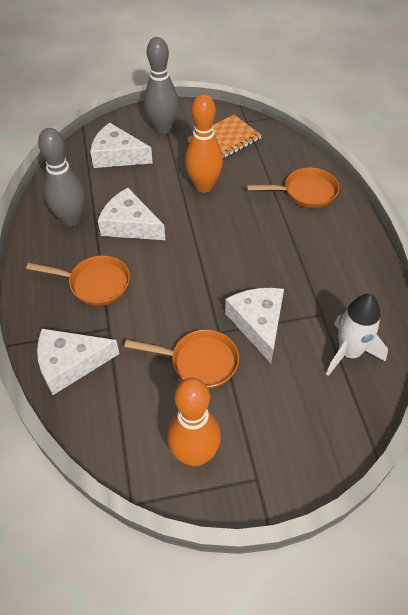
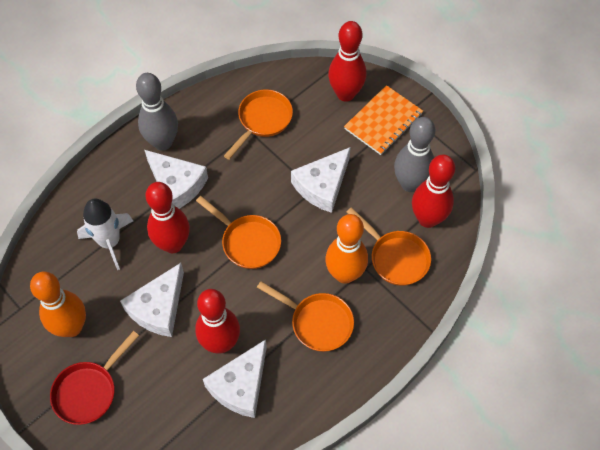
orange pan: [26,255,130,306] [124,330,239,389] [247,167,339,208] = 3 -> [196,196,281,269] [224,89,293,160] [257,281,354,352] [347,207,431,286] = 4
red bowling pin: none = 0 -> [145,182,190,253] [195,289,240,354] [328,21,366,102] [412,155,455,228] = 4
red pan: none = 0 -> [50,331,139,425] = 1

